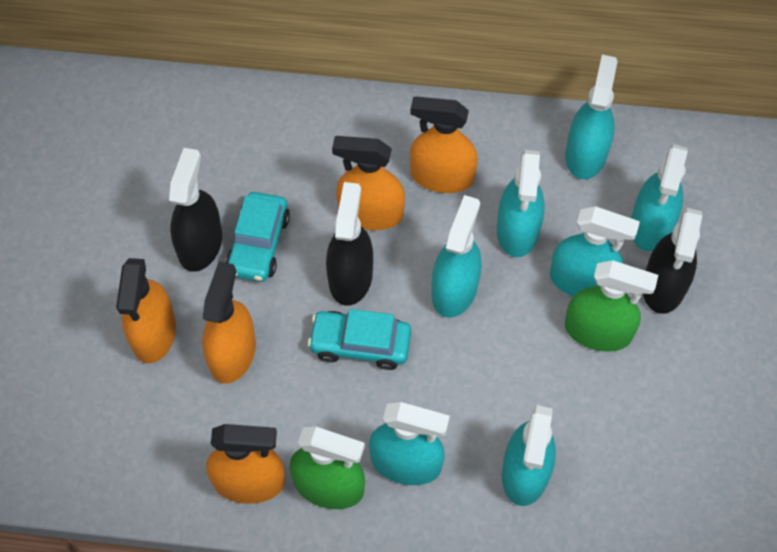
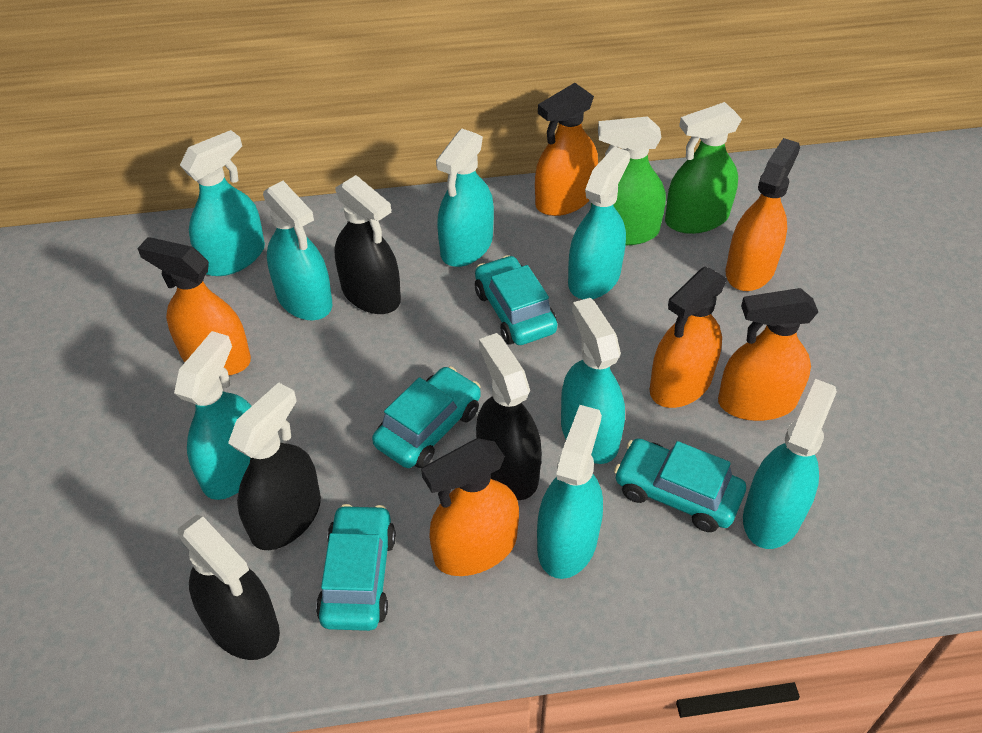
black spray bottle: [169,148,222,272] [326,182,373,306] [643,208,702,314] = 3 -> [178,515,280,660] [228,382,321,550] [334,175,401,314] [476,333,542,500] = 4
orange spray bottle: [116,258,176,363] [202,261,256,384] [206,424,285,504] [332,136,405,230] [410,97,478,193] = 5 -> [137,237,251,375] [421,438,519,576] [535,83,598,216] [649,266,727,408] [718,288,818,421] [726,138,800,291] = 6
turquoise car: [226,192,290,282] [308,309,411,370] = 2 -> [316,504,396,631] [372,366,481,468] [475,255,557,345] [614,438,746,532] = 4
turquoise spray bottle: [369,402,450,485] [432,195,482,318] [497,150,544,257] [502,405,556,506] [550,206,640,296] [565,55,618,179] [631,144,688,251] = 7 -> [174,331,252,500] [180,130,265,276] [263,181,332,320] [436,129,494,267] [537,405,603,579] [561,298,625,464] [568,146,630,299] [743,379,837,549] = 8

